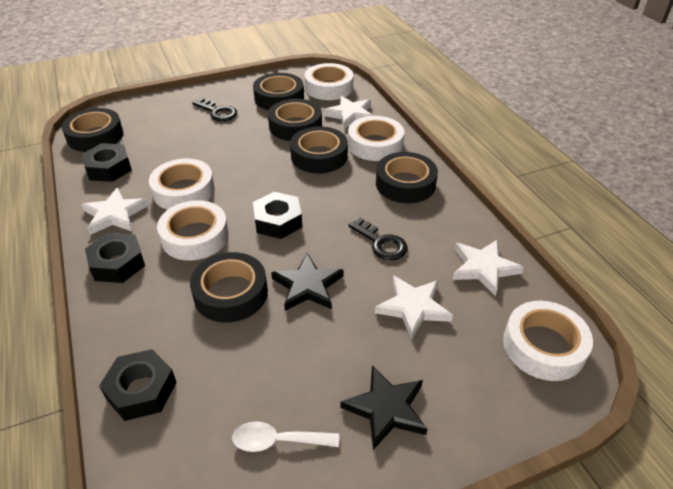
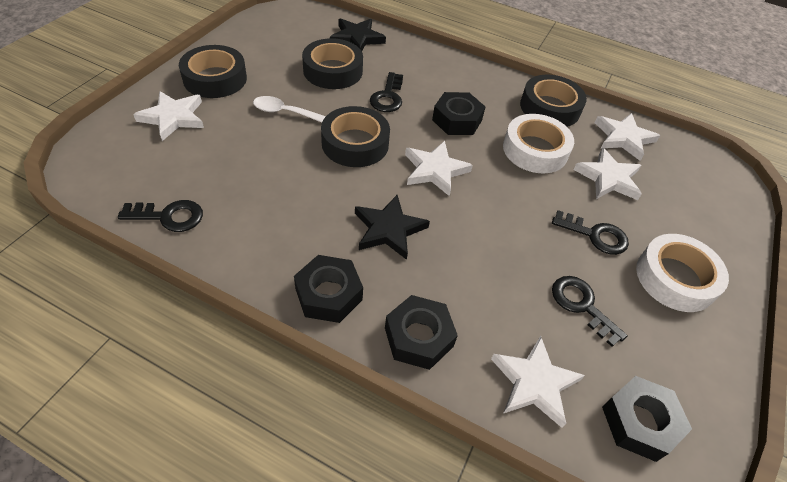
black key: [192,98,237,121] [348,218,408,260] = 2 -> [118,200,203,232] [370,72,403,112] [552,210,629,255] [552,276,628,347] = 4
black tape: [62,108,124,152] [190,252,268,322] [253,73,304,110] [268,99,322,141] [290,126,348,173] [376,152,438,203] = 6 -> [179,45,247,98] [302,38,363,89] [321,106,390,167] [520,75,587,127] = 4
white star: [81,187,149,235] [323,96,373,129] [375,275,453,340] [453,240,524,296] = 4 -> [133,91,204,141] [405,141,473,196] [491,336,585,428] [573,147,642,200] [595,113,660,161] = 5
white tape: [149,158,215,210] [157,200,229,261] [305,63,353,100] [348,116,404,161] [503,301,593,381] = 5 -> [503,114,574,173] [636,234,729,312] = 2

